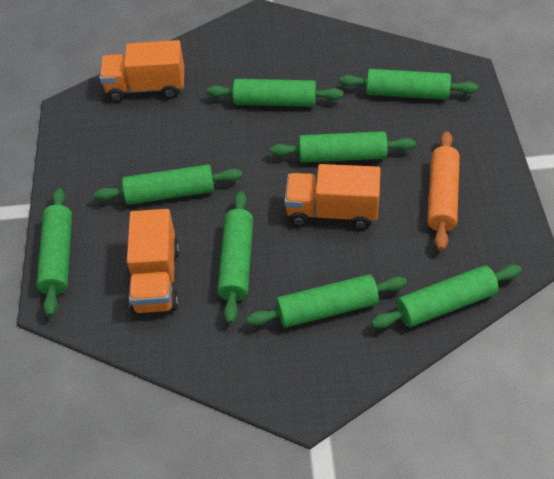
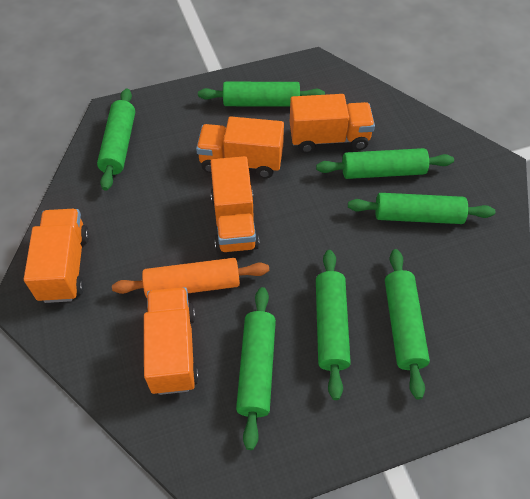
green rolling pin: [36,188,72,317] [94,164,242,205] [207,79,343,107] [217,191,253,324] [246,275,407,328] [270,131,416,163] [340,69,478,100] [371,265,522,329] = 8 -> [97,89,135,191] [198,82,325,107] [236,287,276,450] [316,148,454,179] [316,250,351,400] [348,193,495,224] [385,249,430,399] = 7
orange truck: [100,40,184,102] [127,209,180,313] [285,164,381,230] = 3 -> [24,209,89,303] [144,287,199,395] [196,117,284,178] [211,156,259,253] [290,94,375,153] = 5

